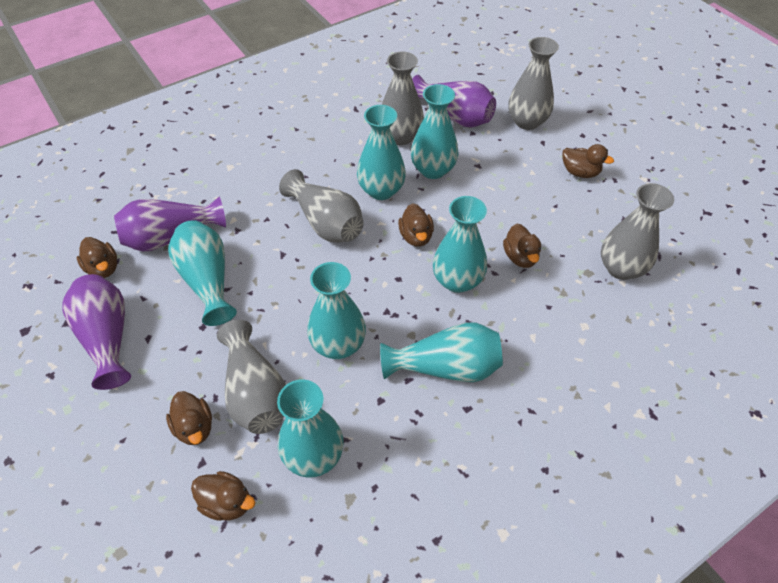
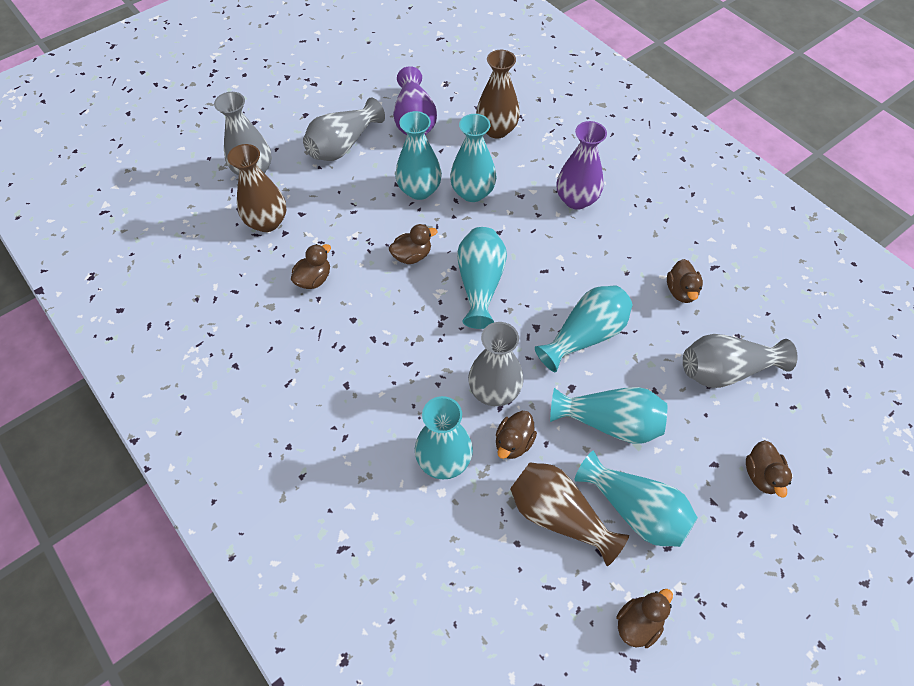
brown vase: none = 0 -> [227,144,286,232] [476,50,520,138] [510,462,629,566] = 3
grey vase: [217,320,286,434] [279,169,364,242] [382,52,424,145] [508,37,559,130] [601,183,674,280] = 5 -> [214,92,272,176] [303,98,385,161] [468,322,524,406] [683,334,798,388] = 4
purple vase: [62,274,131,390] [114,197,226,251] [412,75,496,128] = 3 -> [393,66,437,135] [557,121,607,210] = 2

